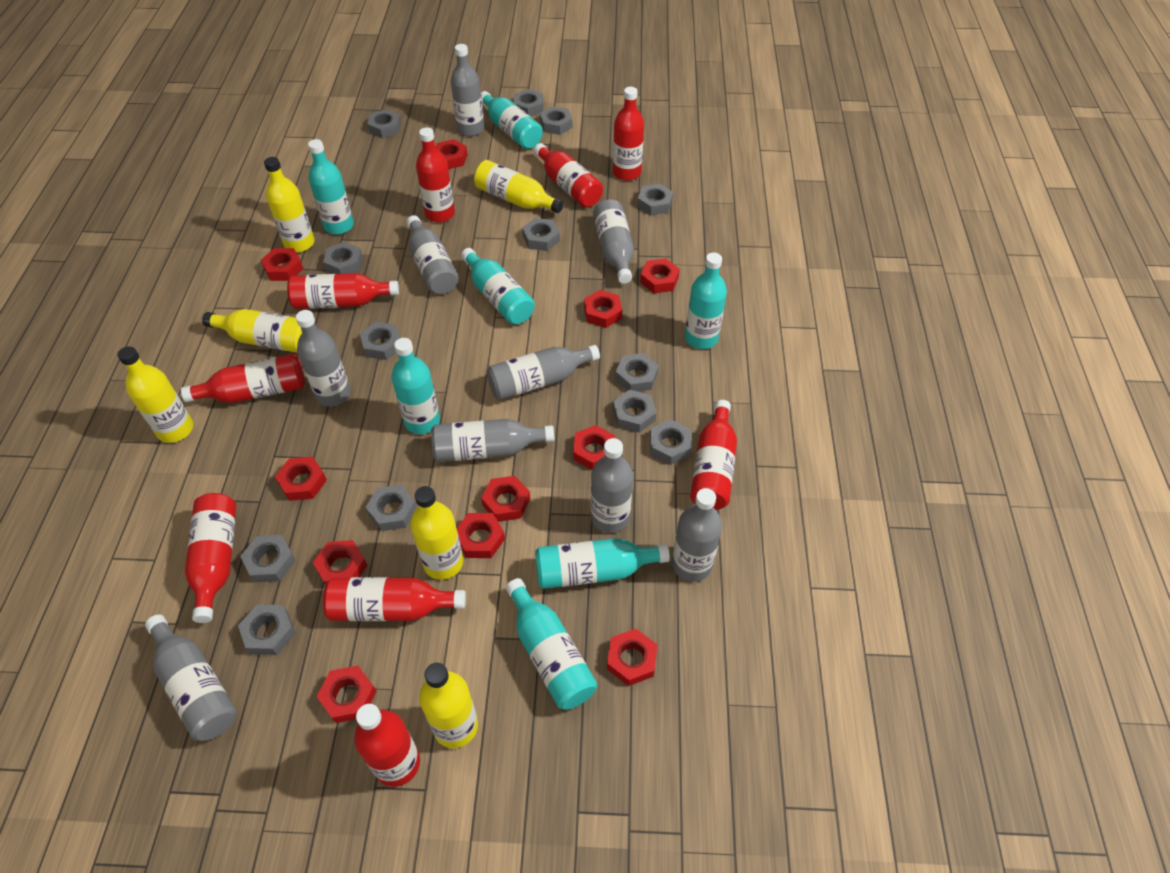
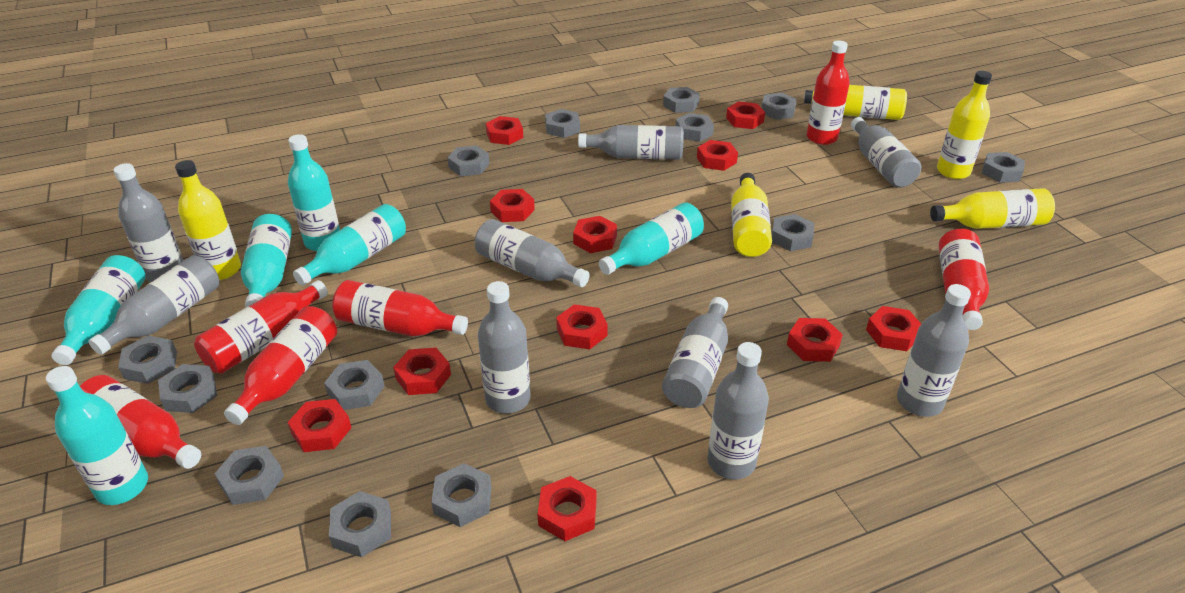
red bottle: [181,354,305,403] [185,493,236,623] [287,273,399,309] [323,577,466,621] [354,704,420,787] [416,127,455,223] [534,143,603,207] [613,87,644,181] [690,400,737,510] = 9 -> [80,375,201,469] [194,280,328,374] [224,306,337,425] [332,280,468,336] [807,40,850,145] [939,229,989,330] = 6
turquoise bottle: [308,139,354,235] [391,338,440,434] [461,248,535,325] [481,91,543,149] [506,578,597,710] [535,538,670,589] [685,253,727,349] = 7 -> [46,366,148,505] [51,255,146,365] [241,214,292,307] [288,134,340,251] [293,204,406,286] [599,202,704,275] = 6
yellow bottle: [118,346,193,443] [202,309,302,353] [264,157,315,252] [410,486,463,580] [419,663,478,748] [474,160,563,213] = 6 -> [175,160,241,280] [731,173,772,257] [804,85,907,120] [930,188,1055,229] [937,71,992,179] = 5

